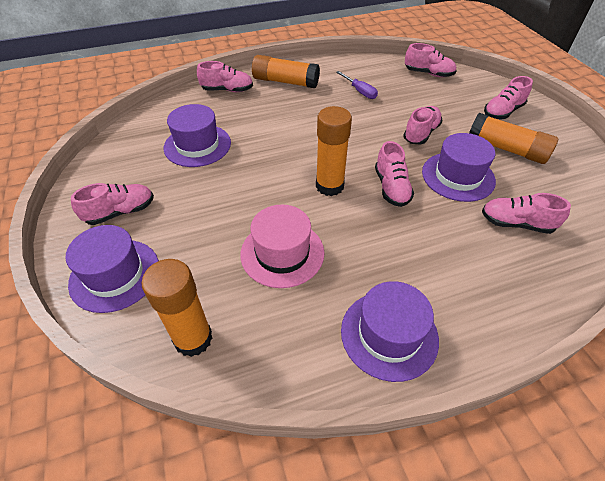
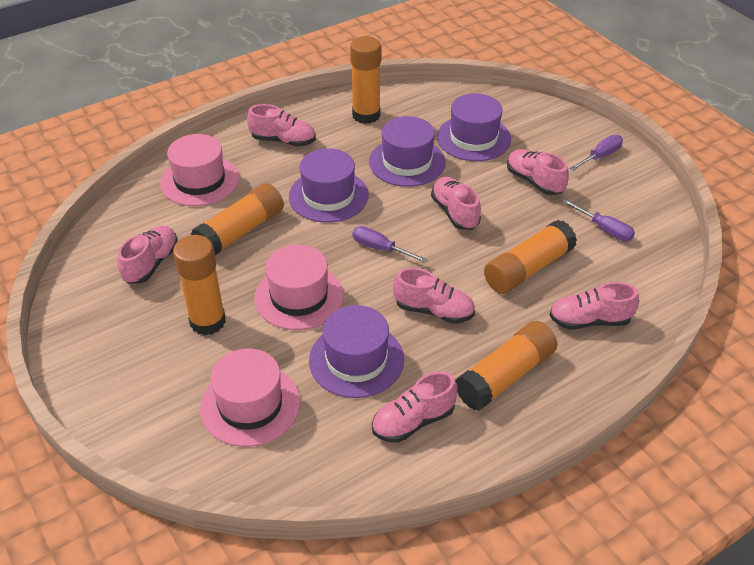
orange glue stick: [142,259,212,357] [252,55,320,88] [316,106,352,196] [469,113,558,164] = 4 -> [173,235,226,335] [191,183,284,255] [350,36,381,124] [455,321,557,411] [484,220,577,294] = 5
pink hat: [240,205,324,288] = 1 -> [160,134,239,206] [200,348,300,447] [254,245,344,330] = 3
purple screwdriver: [336,71,378,99] = 1 -> [352,226,428,263] [562,199,635,241] [570,135,623,171] = 3

